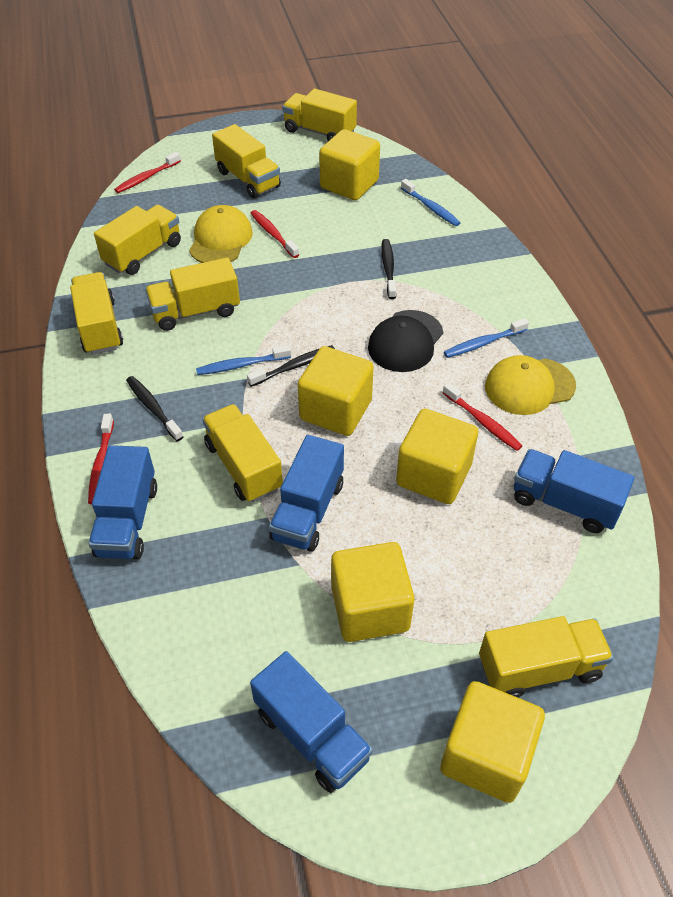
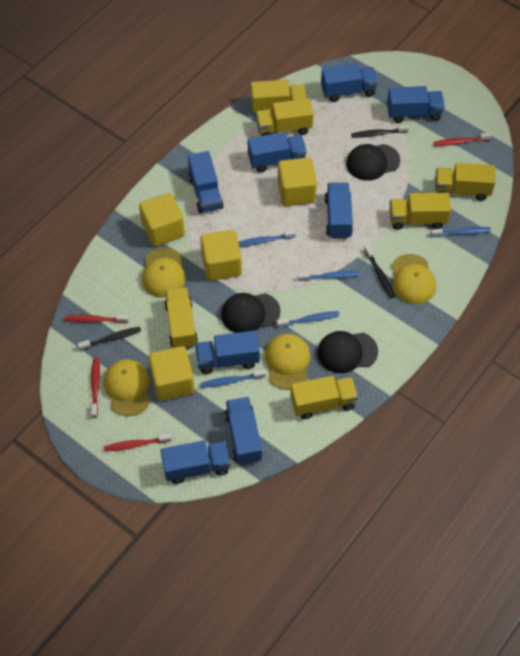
black cap: [368,310,443,372] = 1 -> [221,293,281,333] [317,331,378,373] [346,144,400,181] = 3
blue toothbrush: [196,345,291,375] [401,179,461,226] [444,318,529,358] = 3 -> [200,369,266,388] [238,230,296,247] [277,311,339,328] [298,271,360,281] [430,227,491,237] = 5
blue truck: [88,445,157,559] [250,651,373,793] [269,435,344,552] [514,449,634,533] = 4 -> [160,440,230,484] [188,151,224,213] [195,331,260,374] [224,397,263,465] [248,132,307,172] [321,63,378,102] [325,182,353,239] [387,86,445,123] = 8
yellow cap: [189,205,253,263] [485,355,576,415] = 2 -> [104,359,150,416] [142,247,186,298] [265,334,310,390] [391,254,436,304] = 4
yellow cube: [298,346,374,436] [319,129,380,200] [331,542,415,642] [396,409,478,504] [440,681,545,803] = 5 -> [139,193,185,247] [149,346,195,401] [200,230,242,281] [278,157,317,206] = 4
yellow truck: [70,272,123,355] [94,205,181,275] [145,258,240,331] [202,404,283,503] [212,124,281,199] [282,89,357,141] [479,616,613,698] = 7 -> [164,287,198,349] [251,80,307,112] [256,98,313,136] [290,376,358,419] [389,193,451,230] [435,163,496,201] = 6

